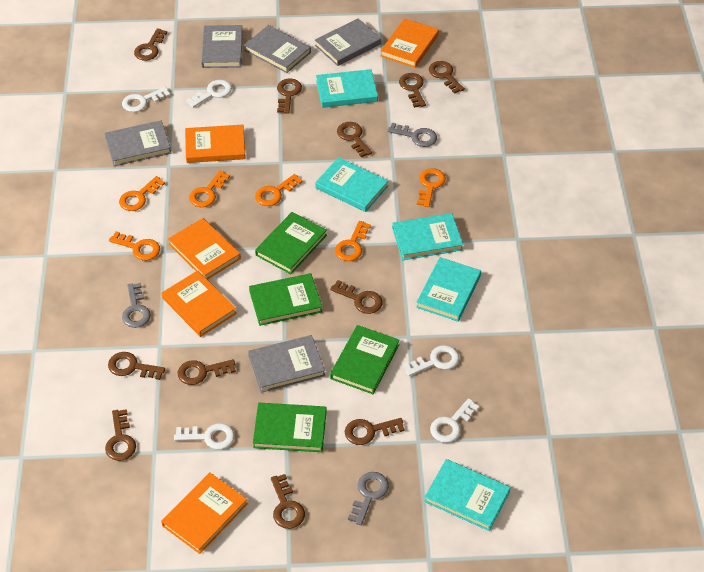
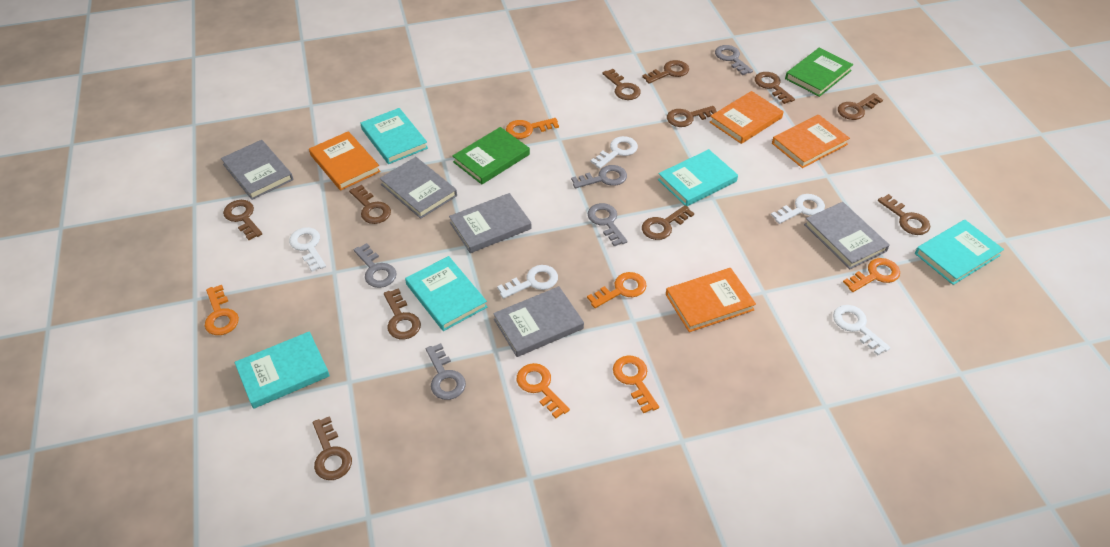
green book: [249,273,322,326] [253,403,327,452] [255,212,327,274] [330,325,399,394] = 4 -> [452,127,530,184] [785,48,853,97] = 2
grey key: [122,283,151,328] [348,472,389,525] [387,123,437,147] = 3 -> [354,243,397,288] [426,343,466,400] [571,165,627,188] [588,203,628,247] [715,45,753,75] = 5
orange book: [161,472,248,554] [162,270,237,337] [168,218,241,280] [185,125,246,163] [381,18,439,68] = 5 -> [309,131,381,191] [666,268,756,332] [710,91,784,144] [772,115,850,168] = 4

